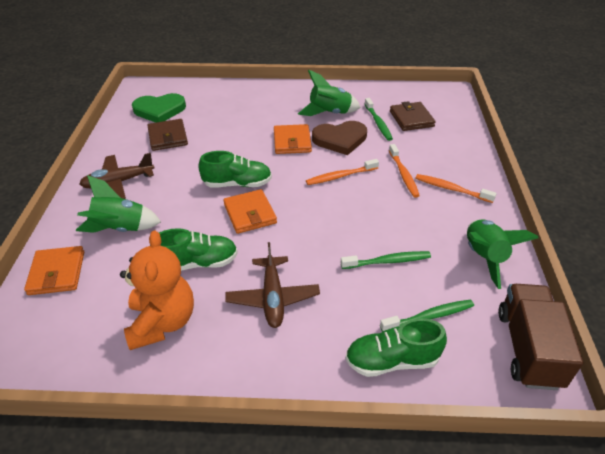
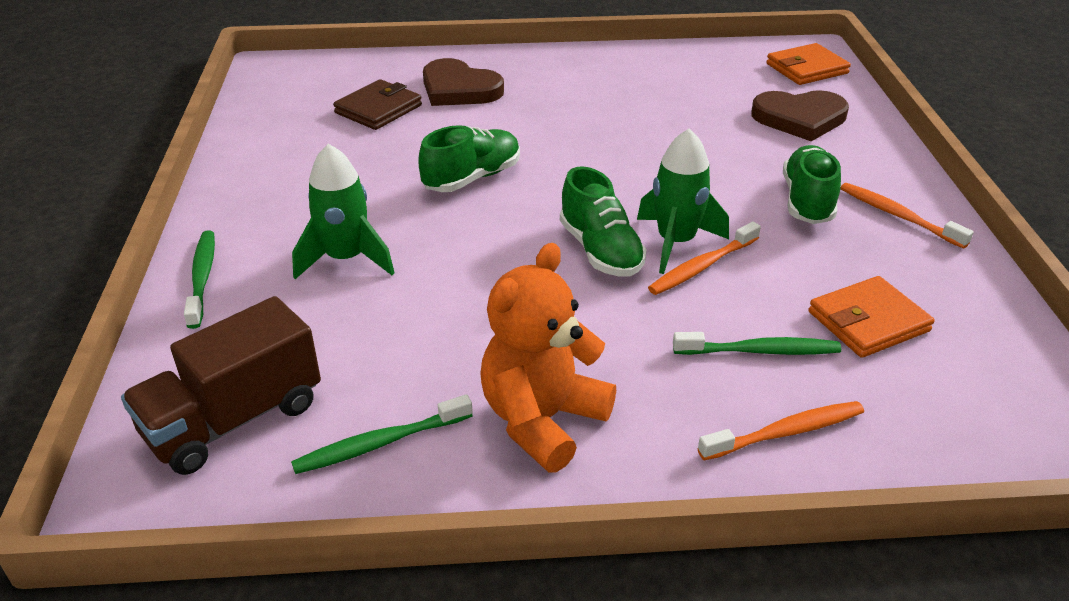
brown heart: [312,121,367,155] = 1 -> [423,58,504,106] [751,90,849,141] = 2
brown plane: [79,153,154,199] [225,242,320,328] = 2 -> none = 0
brown wallet: [147,119,188,151] [390,101,436,131] = 2 -> [333,79,422,130] = 1
green heart: [132,93,186,123] = 1 -> none = 0
green rocket: [76,175,161,233] [298,70,361,116] [467,219,539,289] = 3 -> [292,144,395,279] [637,129,729,274] = 2
orange wallet: [24,246,84,295] [223,189,277,234] [274,124,312,154] = 3 -> [766,43,851,85] [809,276,935,358] = 2

